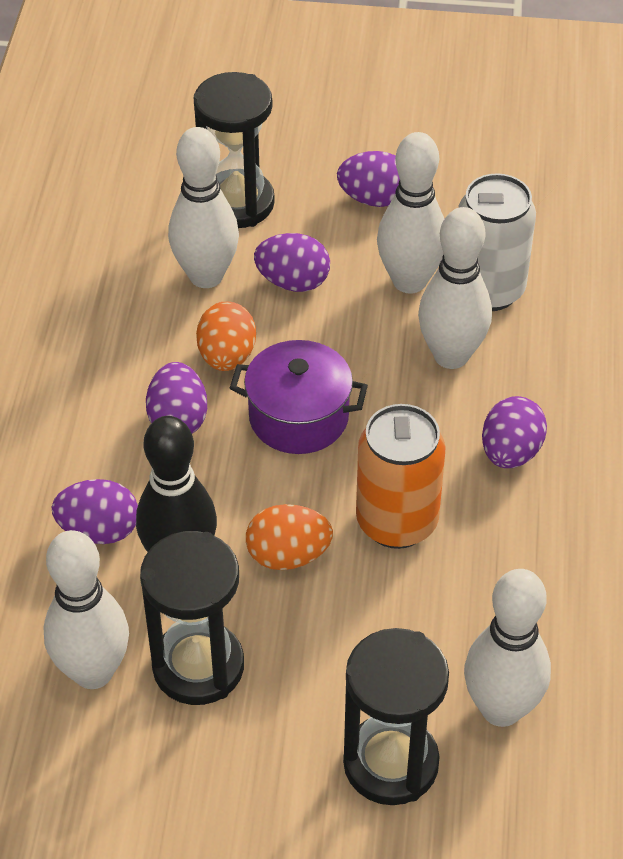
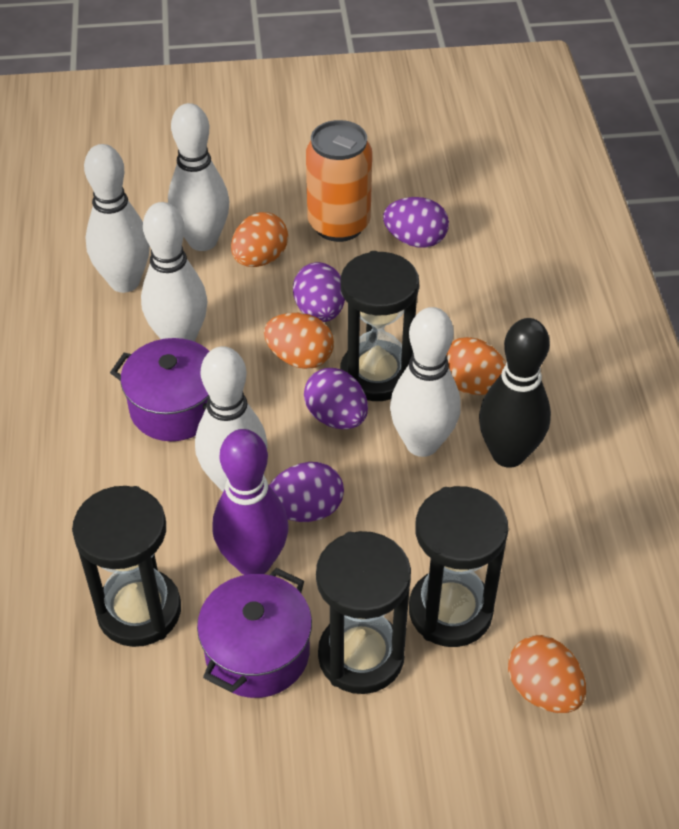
black hourglass: [140,531,244,705] [194,72,275,228] [343,628,449,805] = 3 -> [72,486,181,647] [316,531,411,694] [340,251,419,401] [409,486,508,647] = 4
orange egg: [196,301,256,371] [246,504,333,570] = 2 -> [231,212,288,267] [264,313,334,369] [446,337,506,395] [508,635,586,713] = 4
purple bowling pin: none = 0 -> [212,429,288,575] = 1
purple egg: [52,479,138,544] [146,362,207,434] [254,233,330,292] [337,151,400,207] [482,396,547,468] = 5 -> [269,462,344,522] [293,262,345,322] [304,368,368,429] [383,197,449,248] = 4
purple pot: [230,340,368,454] = 1 -> [110,338,210,441] [197,568,312,698] = 2
white can: [458,173,536,311] = 1 -> none = 0

